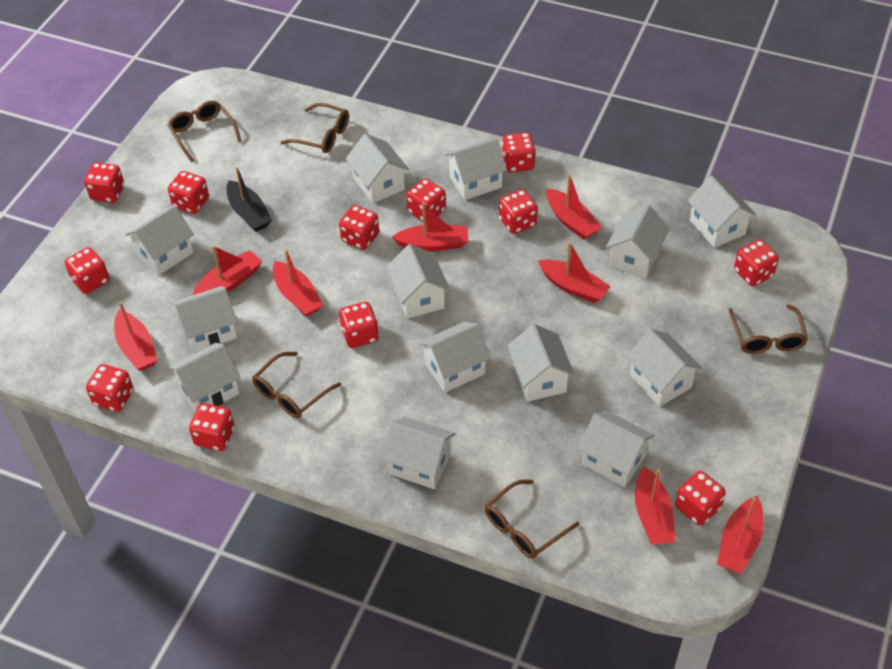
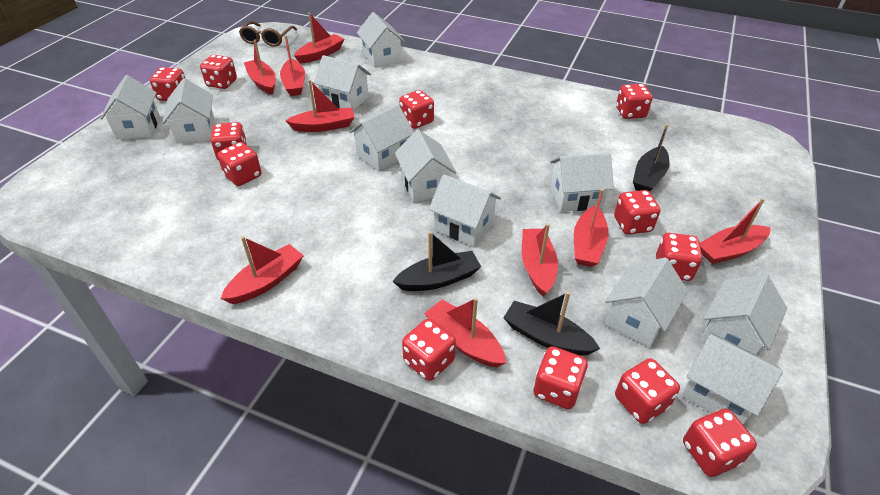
black boat: [226,166,272,232] = 1 -> [393,231,481,291] [503,291,600,356] [633,124,669,192] = 3
brown glasses: [168,101,242,163] [252,352,341,418] [280,103,349,153] [485,480,579,559] [729,304,808,354] = 5 -> [239,21,297,47] = 1
red boat: [114,302,158,371] [193,245,262,295] [273,249,323,317] [392,203,468,251] [538,242,611,303] [546,174,602,240] [635,466,676,545] [717,496,764,574] = 8 -> [220,236,304,304] [244,40,276,95] [280,35,305,96] [285,80,355,132] [294,13,344,64] [424,298,506,367] [522,223,558,296] [574,189,608,267] [700,198,771,264] = 9
white house: [125,205,194,275] [168,343,240,412] [173,286,237,353] [346,133,409,203] [382,417,455,489] [386,244,450,319] [419,322,491,393] [445,138,507,200] [507,324,575,402] [578,410,655,487] [606,205,670,278] [626,329,703,407] [687,175,756,248] = 13 -> [100,75,160,139] [162,78,215,143] [314,55,371,111] [349,105,414,171] [357,12,405,68] [395,129,456,202] [429,174,501,247] [550,153,614,212] [605,257,688,347] [681,333,783,425] [700,274,787,355] = 11

